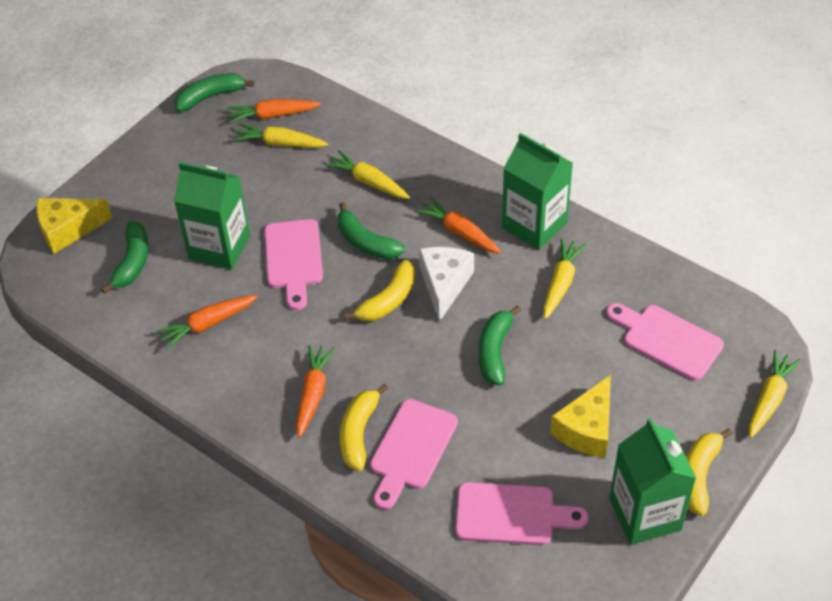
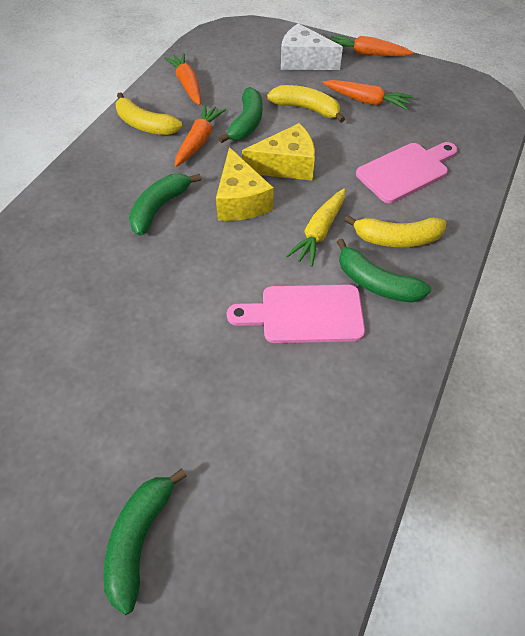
green carton: [174,162,250,270] [502,133,573,250] [609,418,696,545] = 3 -> none = 0
pink cutting board: [265,219,323,310] [370,399,458,510] [455,482,588,545] [606,303,724,380] = 4 -> [227,285,365,343] [356,142,458,203] = 2
yellow carrot: [233,123,328,148] [325,150,410,199] [543,238,586,319] [749,350,801,438] = 4 -> [286,188,345,267] = 1

